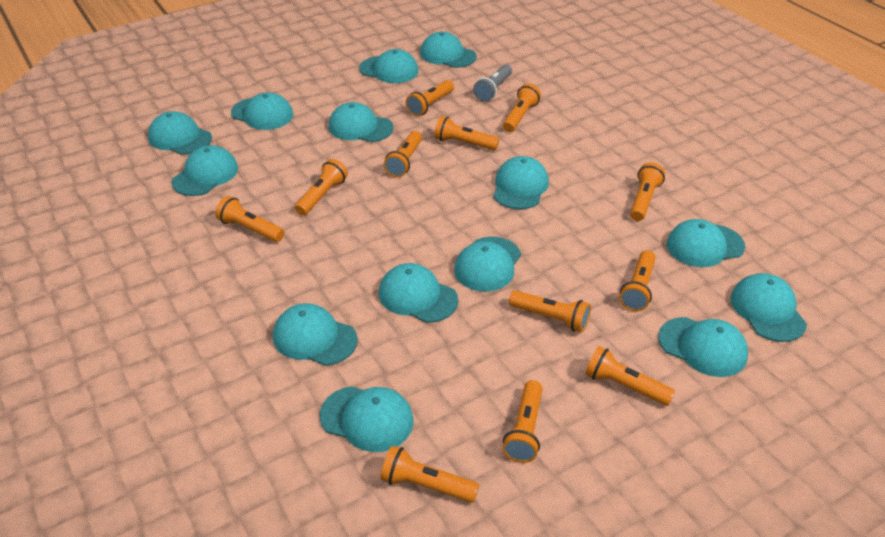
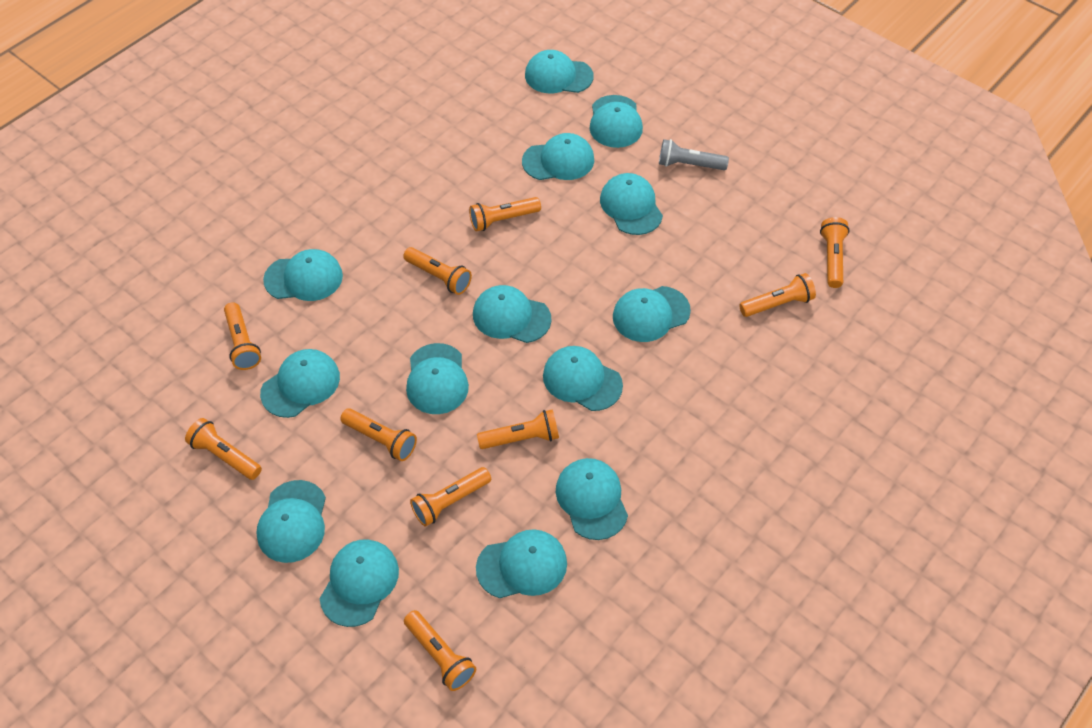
orange flashlight: [215,196,284,242] [295,159,348,216] [381,446,479,503] [383,131,422,177] [406,80,454,116] [434,116,499,150] [503,84,541,132] [503,380,543,463] [509,290,591,332] [585,346,675,406] [619,250,656,311] [630,162,665,221] = 12 -> [185,418,262,480] [224,302,261,370] [340,408,417,461] [403,247,472,295] [404,610,476,691] [410,467,491,526] [469,197,541,231] [477,409,559,449] [739,273,816,317] [820,217,850,288] = 10

